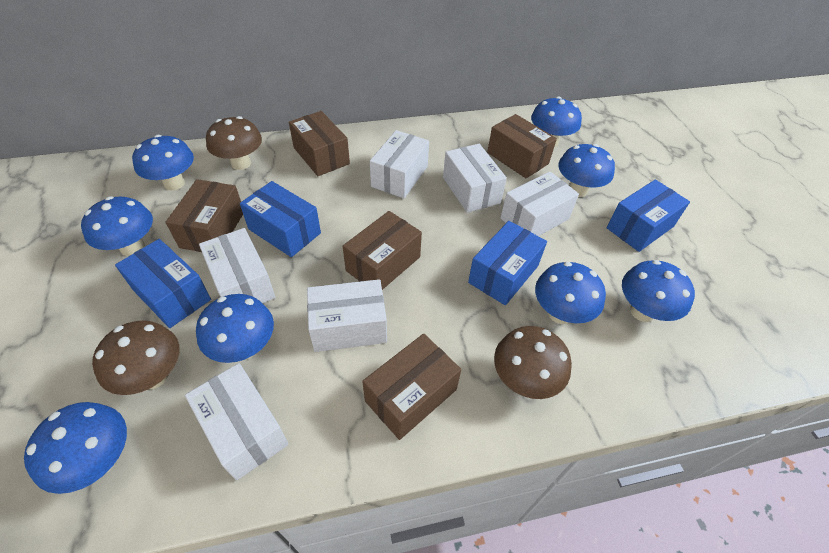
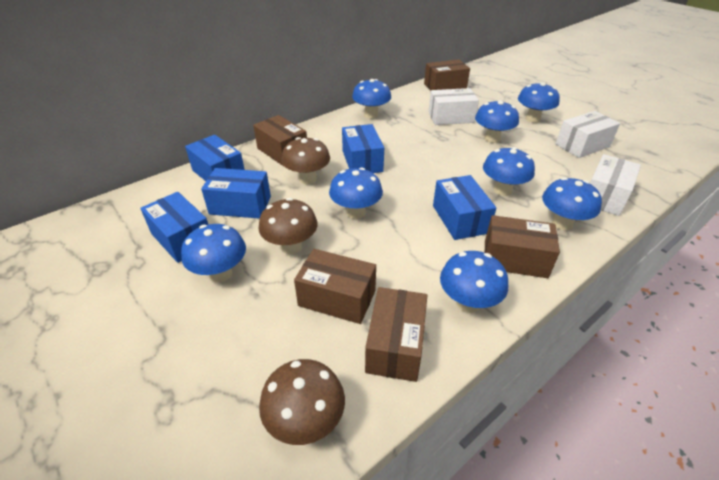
blue box: [115,239,211,328] [240,181,321,257] [468,221,547,305] [606,179,690,252] = 4 -> [140,192,208,263] [185,135,245,181] [201,168,271,219] [342,124,384,173] [433,175,496,240] = 5
white box: [185,363,289,481] [199,228,275,303] [307,279,387,352] [370,130,429,198] [443,144,507,213] [501,172,579,236] = 6 -> [428,88,479,125] [556,111,620,158] [590,154,641,216] = 3

